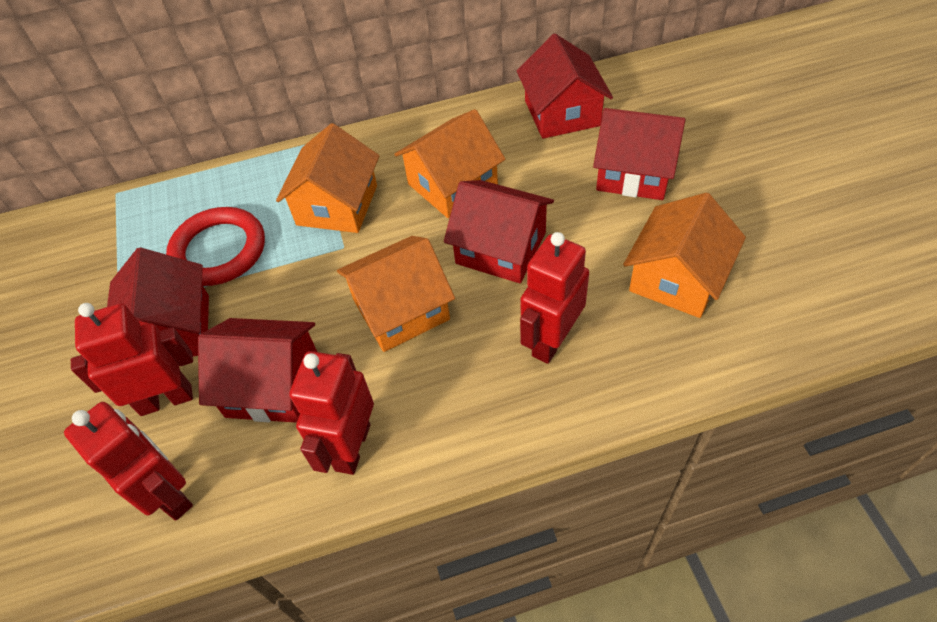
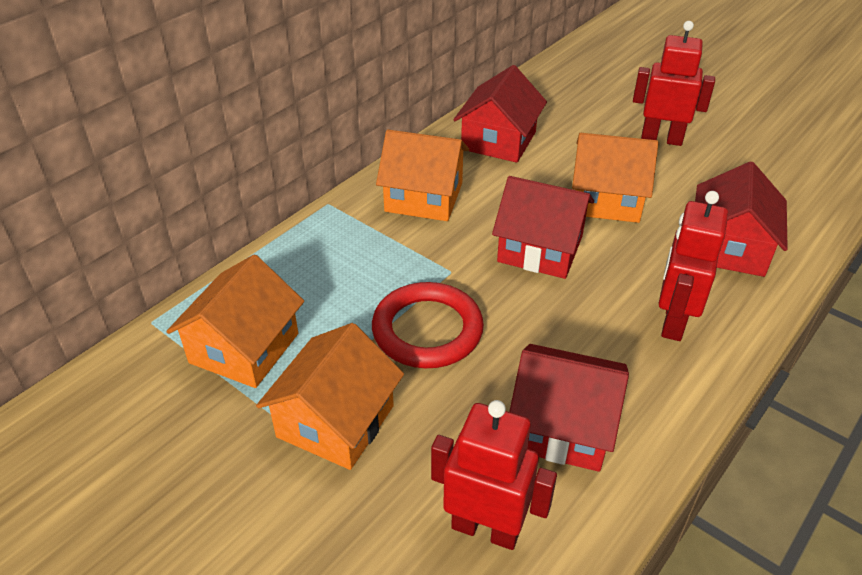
red house: [107,247,209,357] [198,318,317,423] [444,180,554,283] [517,34,613,139] [593,108,686,200] = 5 -> [453,65,547,163] [492,176,594,279] [509,344,629,472] [695,161,788,277] = 4
red robot: [64,402,193,521] [71,303,193,416] [289,351,374,475] [520,232,589,364] = 4 -> [431,400,557,550] [633,21,715,146] [659,191,728,341] = 3

